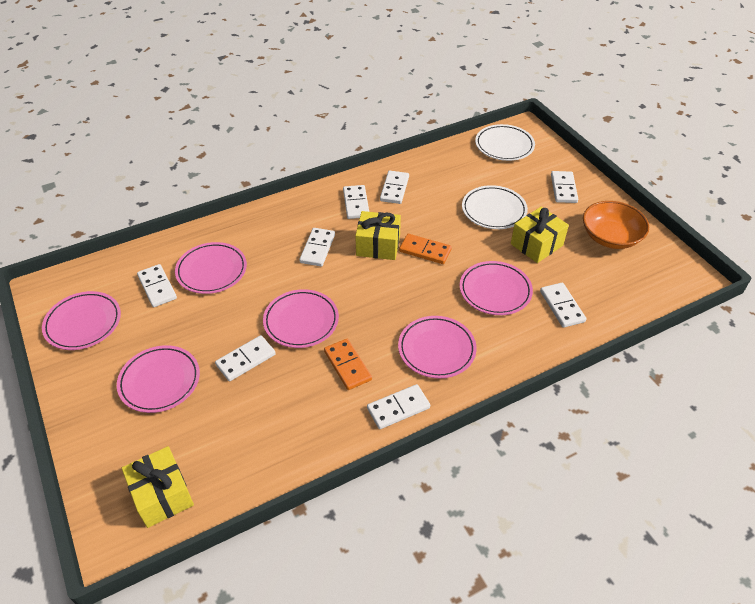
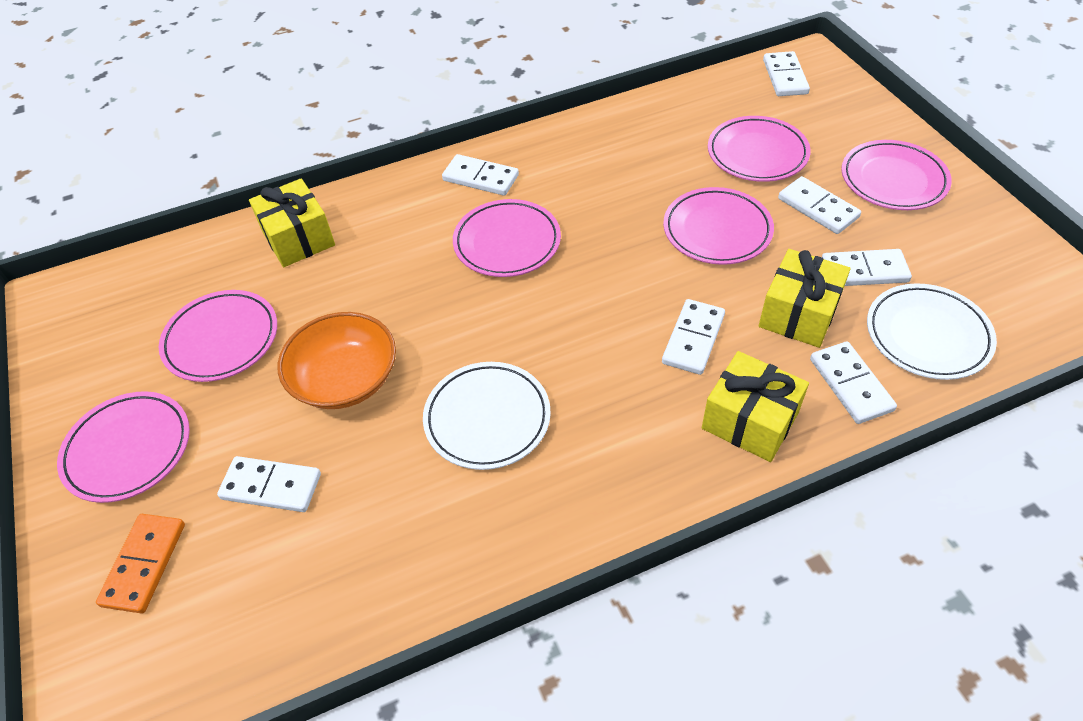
orange domino: [324,339,372,390] [399,234,452,264] = 2 -> [96,514,185,614] = 1
white domino: [137,264,177,307] [215,335,276,381] [299,228,335,267] [343,185,369,219] [367,384,430,429] [380,171,409,204] [540,283,586,328] [551,171,578,203] = 8 -> [217,456,321,512] [442,154,519,196] [662,299,725,375] [763,51,810,96] [778,176,861,234] [810,341,897,424] [822,249,912,286] = 7

